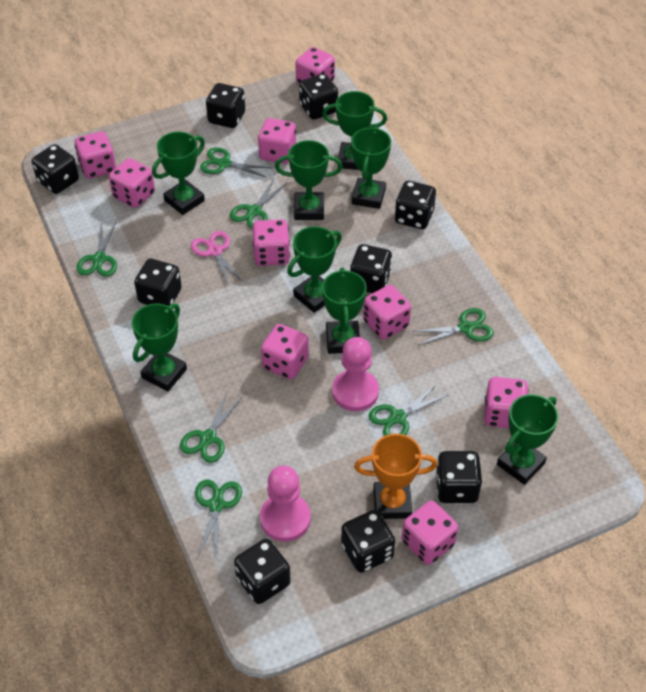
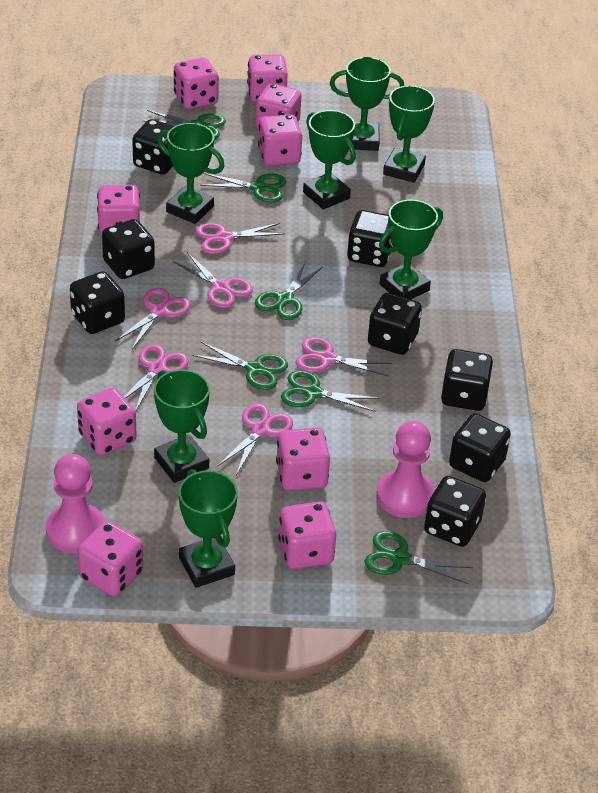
black dice: [32,144,79,194] [134,259,182,306] [206,83,245,128] [234,539,291,604] [299,74,338,120] [341,510,395,573] [350,244,392,293] [395,181,436,229] [436,451,482,503] = 9 -> [70,271,125,334] [102,219,155,279] [132,119,174,175] [347,210,393,267] [368,293,422,355] [424,476,486,547] [441,349,493,411] [449,414,511,482] = 8
green scissors: [76,221,117,277] [180,391,243,463] [195,479,242,558] [200,147,272,177] [230,179,287,229] [369,384,448,436] [412,308,494,345] = 7 -> [143,110,226,139] [192,341,288,390] [200,173,286,202] [255,261,323,320] [281,371,380,412] [364,531,473,584] = 6
green trophy: [132,303,187,391] [152,132,205,215] [275,140,343,220] [287,226,342,313] [322,91,387,170] [322,267,367,354] [351,127,391,209] [497,394,558,485] = 8 -> [154,370,210,483] [157,123,224,224] [179,469,238,588] [303,110,356,210] [330,57,404,151] [379,200,443,299] [383,85,435,183] = 7
orange trophy: [354,434,438,519] = 1 -> none = 0
pink scissors: [191,231,244,287] = 1 -> [115,288,191,349] [124,344,189,412] [173,252,253,308] [195,223,285,254] [217,404,293,475] [295,337,392,376] = 6

